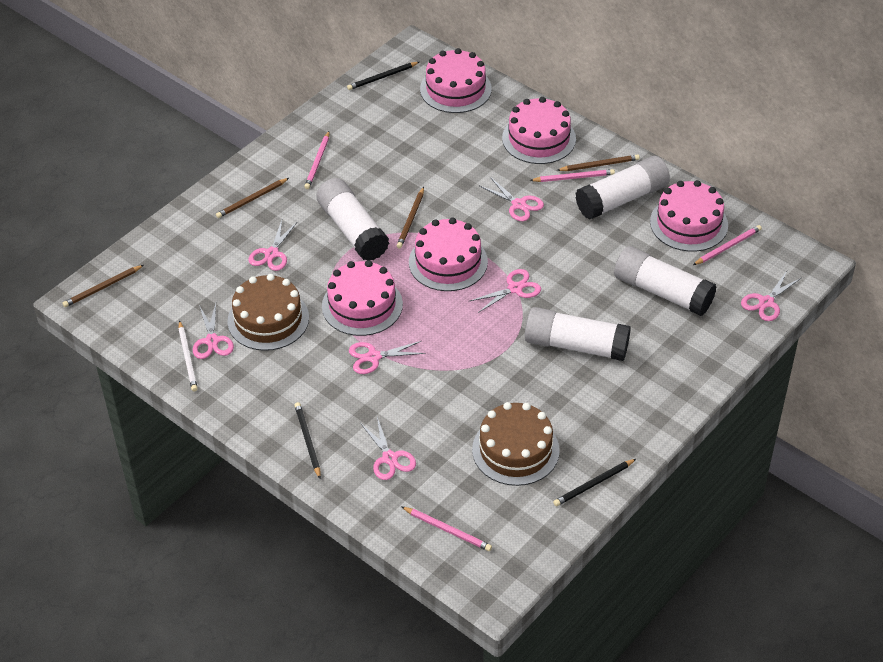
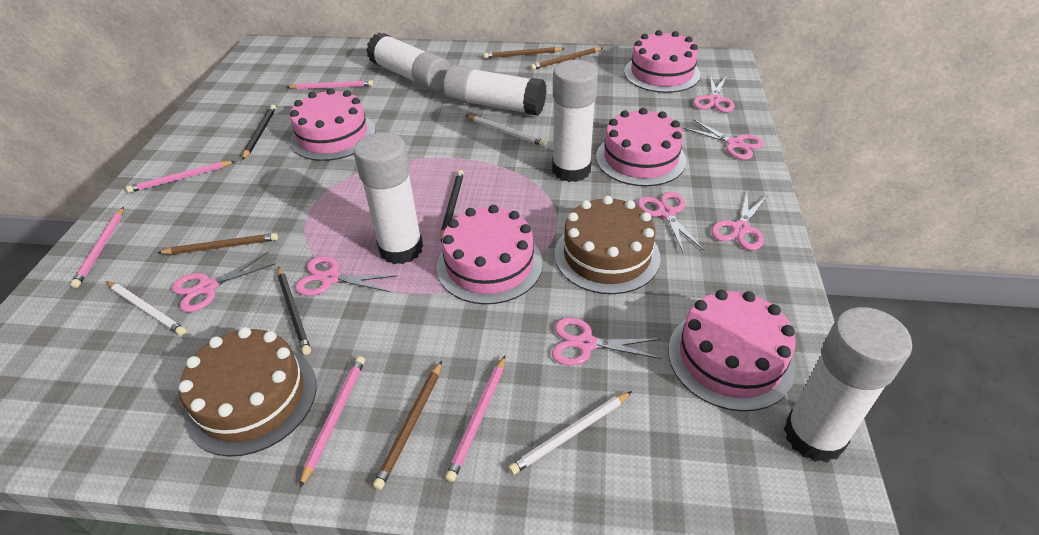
pink pencil: [304,131,329,189] [401,506,492,551] [529,169,615,182] [693,225,762,265] = 4 -> [71,207,124,288] [126,161,235,193] [287,80,373,89] [299,356,365,488] [445,356,505,482] = 5
white glue stick: [316,178,389,260] [525,307,631,361] [575,156,670,220] [614,246,716,316] = 4 -> [354,132,423,264] [366,33,450,91] [444,65,547,116] [552,60,598,182] [784,307,912,463] = 5
white pencil: [178,320,198,391] = 1 -> [106,281,186,335] [466,115,546,146] [508,391,632,475] = 3

